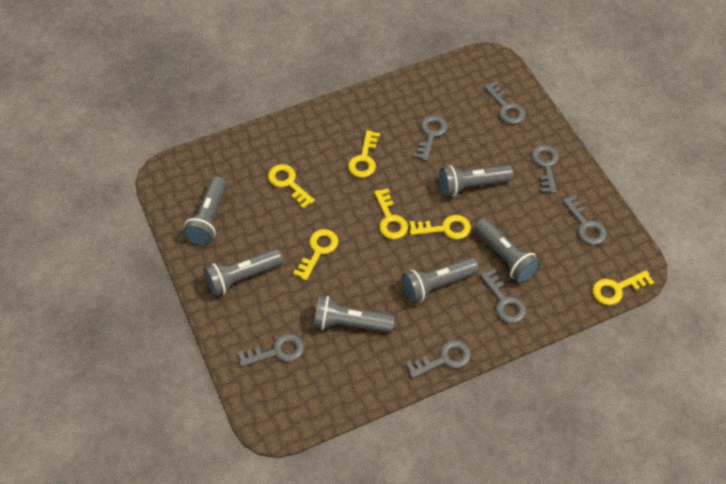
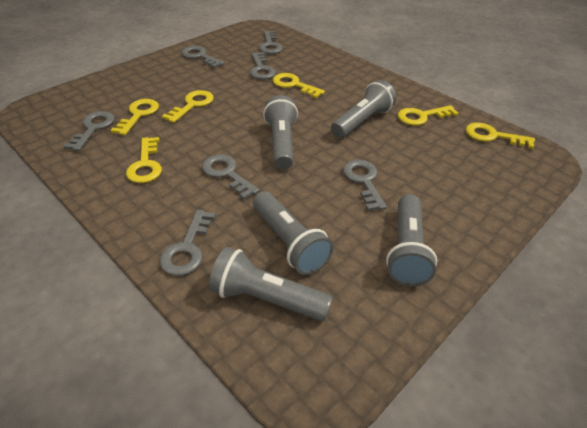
grey flashlight: [183,176,226,246] [204,249,283,297] [314,296,395,333] [401,257,479,303] [439,165,514,197] [474,219,541,283] = 6 -> [209,247,333,321] [253,191,334,275] [263,95,298,169] [331,80,397,138] [386,194,437,286] = 5

